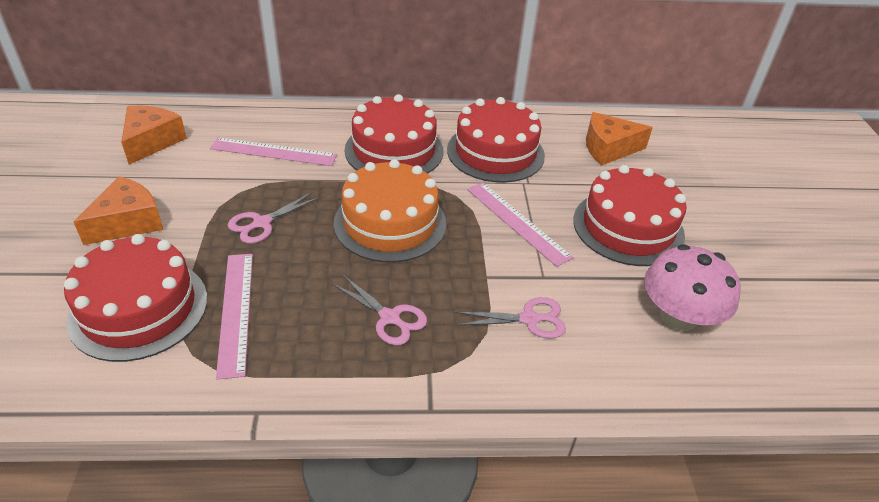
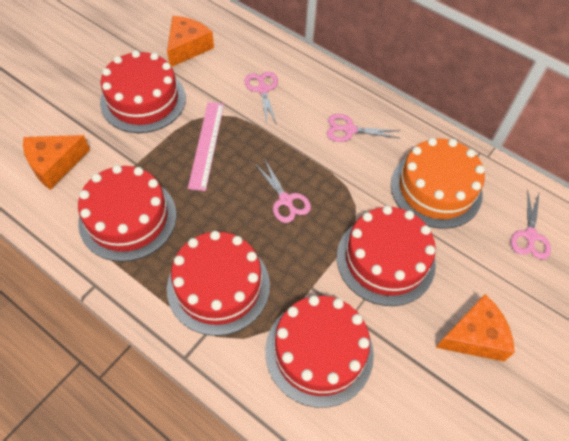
pink mushroom: [644,244,741,331] = 1 -> none = 0
pink ruler: [210,137,337,166] [216,254,253,380] [467,182,573,267] = 3 -> [188,102,224,191] = 1
pink scissors: [228,192,320,244] [332,275,427,345] [455,297,566,339] = 3 -> [244,72,278,125] [255,160,311,223] [327,114,400,142] [511,192,551,260] = 4
red cake: [64,234,207,362] [344,94,444,174] [447,97,545,183] [573,165,686,266] = 4 -> [78,165,177,262] [100,50,186,133] [167,231,270,336] [265,295,374,408] [337,206,436,306] = 5

